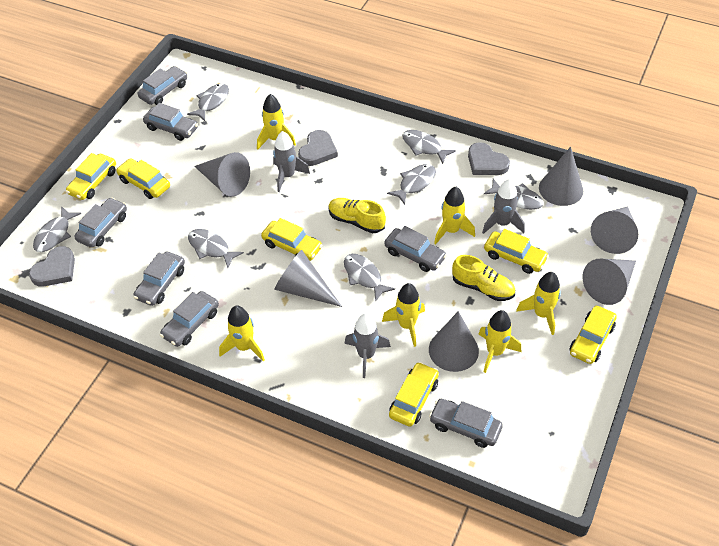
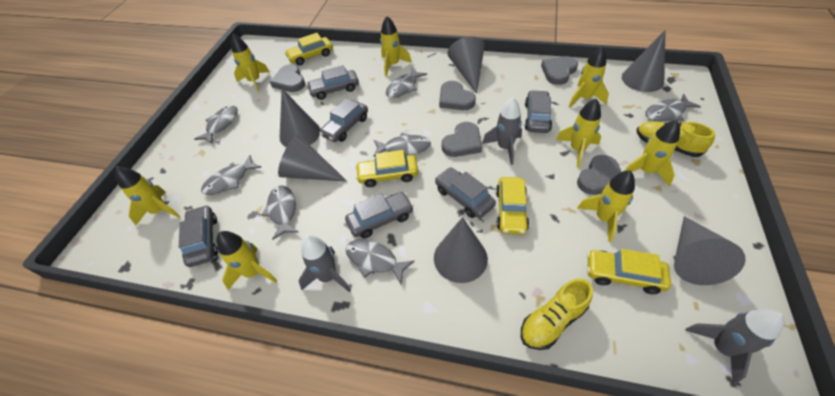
grey car: [74,198,127,248] [133,251,185,306] [138,66,187,105] [143,103,198,141] [160,291,219,347] [384,226,447,272] [429,399,503,448] = 7 -> [179,205,218,267] [306,65,359,100] [319,99,368,142] [345,192,414,239] [435,167,496,218] [525,90,552,133] = 6
grey heart: [29,246,75,287] [298,130,338,166] [468,142,510,175] = 3 -> [270,64,305,92] [439,81,476,110] [442,122,482,157] [541,56,578,85] [577,155,621,195] = 5
yellow car: [66,153,116,200] [116,158,170,199] [261,218,322,261] [389,362,439,426] [484,229,549,274] [570,306,617,364] = 6 -> [285,33,333,65] [355,150,418,187] [496,177,529,235] [587,249,671,294] = 4
yellow rocket: [219,306,265,362] [257,94,296,149] [382,283,425,347] [434,187,475,244] [478,310,521,373] [516,272,561,335] = 6 -> [115,166,180,225] [216,231,277,290] [231,34,269,92] [380,16,412,76] [556,98,601,168] [568,46,609,108] [577,170,635,242] [624,120,680,186] = 8

